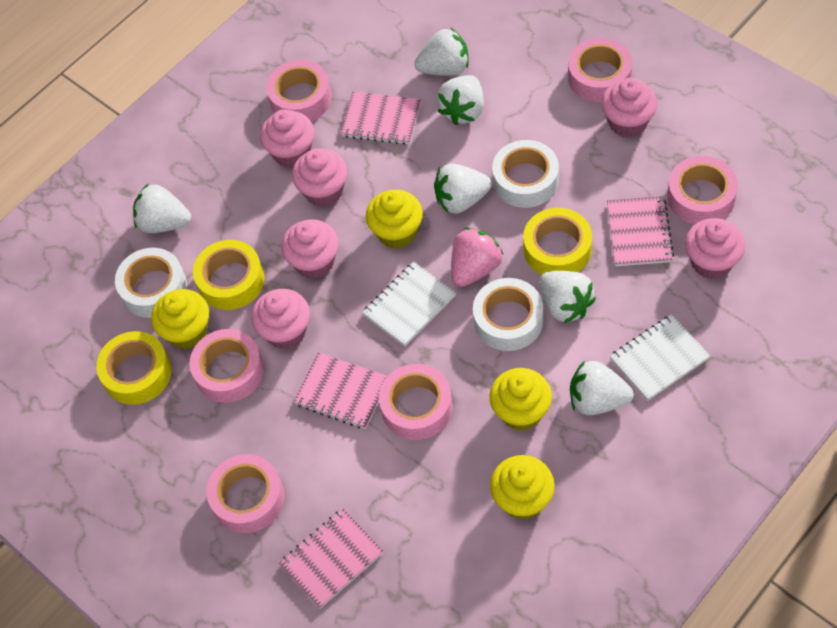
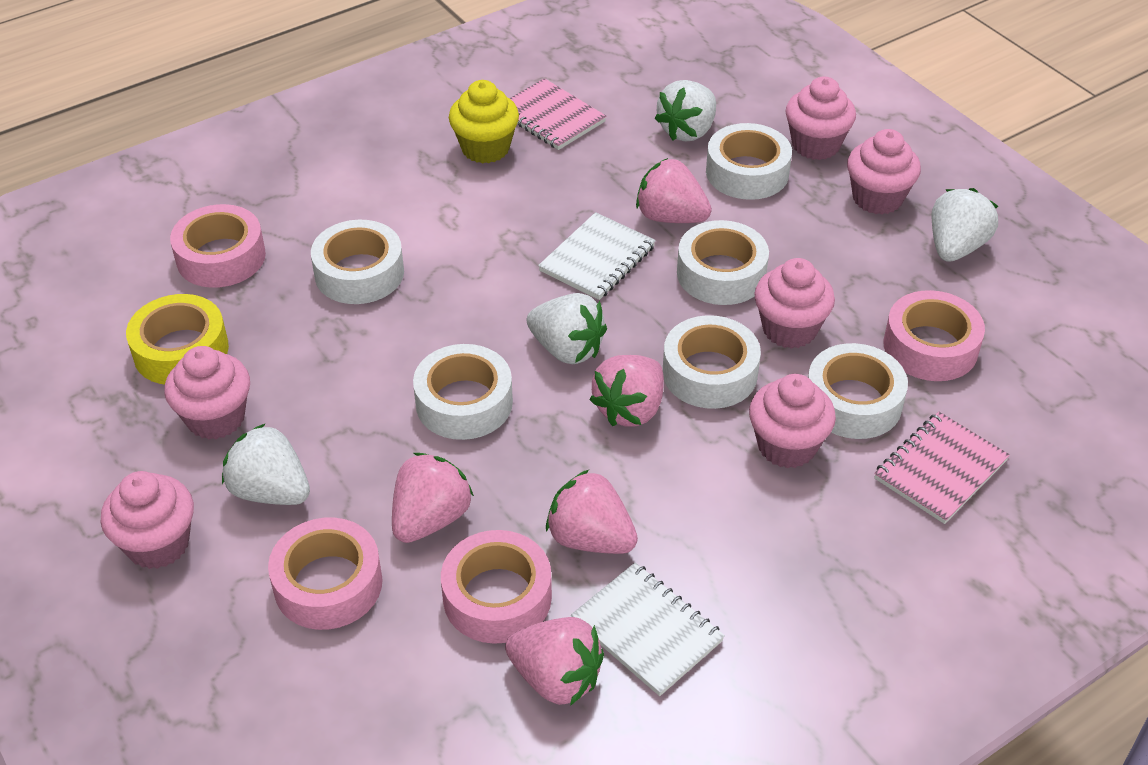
pink notebook: [279,509,384,609] [293,352,387,429] [341,92,421,145] [607,196,674,266] = 4 -> [510,78,606,150] [874,412,1010,524] = 2
pink strawberry: [451,228,504,287] = 1 -> [392,453,474,543] [505,617,604,706] [546,470,638,554] [589,355,664,427] [636,158,712,223] = 5
pink tape: [190,329,264,403] [207,454,285,533] [266,60,332,121] [379,364,453,440] [568,38,632,102] [667,156,738,225] = 6 -> [170,204,266,288] [268,518,383,630] [441,530,552,644] [884,290,985,381] = 4
white strawberry: [133,184,191,233] [414,28,469,76] [434,163,492,214] [437,75,484,125] [540,271,596,323] [570,361,634,415] = 6 -> [222,423,310,505] [527,293,607,364] [655,80,716,141] [932,188,998,262] = 4
white tape: [115,248,187,318] [473,278,543,351] [492,140,559,208] = 3 -> [311,220,404,304] [413,344,513,440] [663,315,761,409] [677,220,769,305] [706,123,792,200] [808,343,908,439] = 6
yellow cupcake: [151,289,209,349] [366,190,423,249] [489,368,552,431] [490,455,555,520] = 4 -> [449,80,519,163] = 1
yellow tape: [96,331,171,405] [193,240,264,310] [523,208,592,275] = 3 -> [126,294,229,385] = 1

